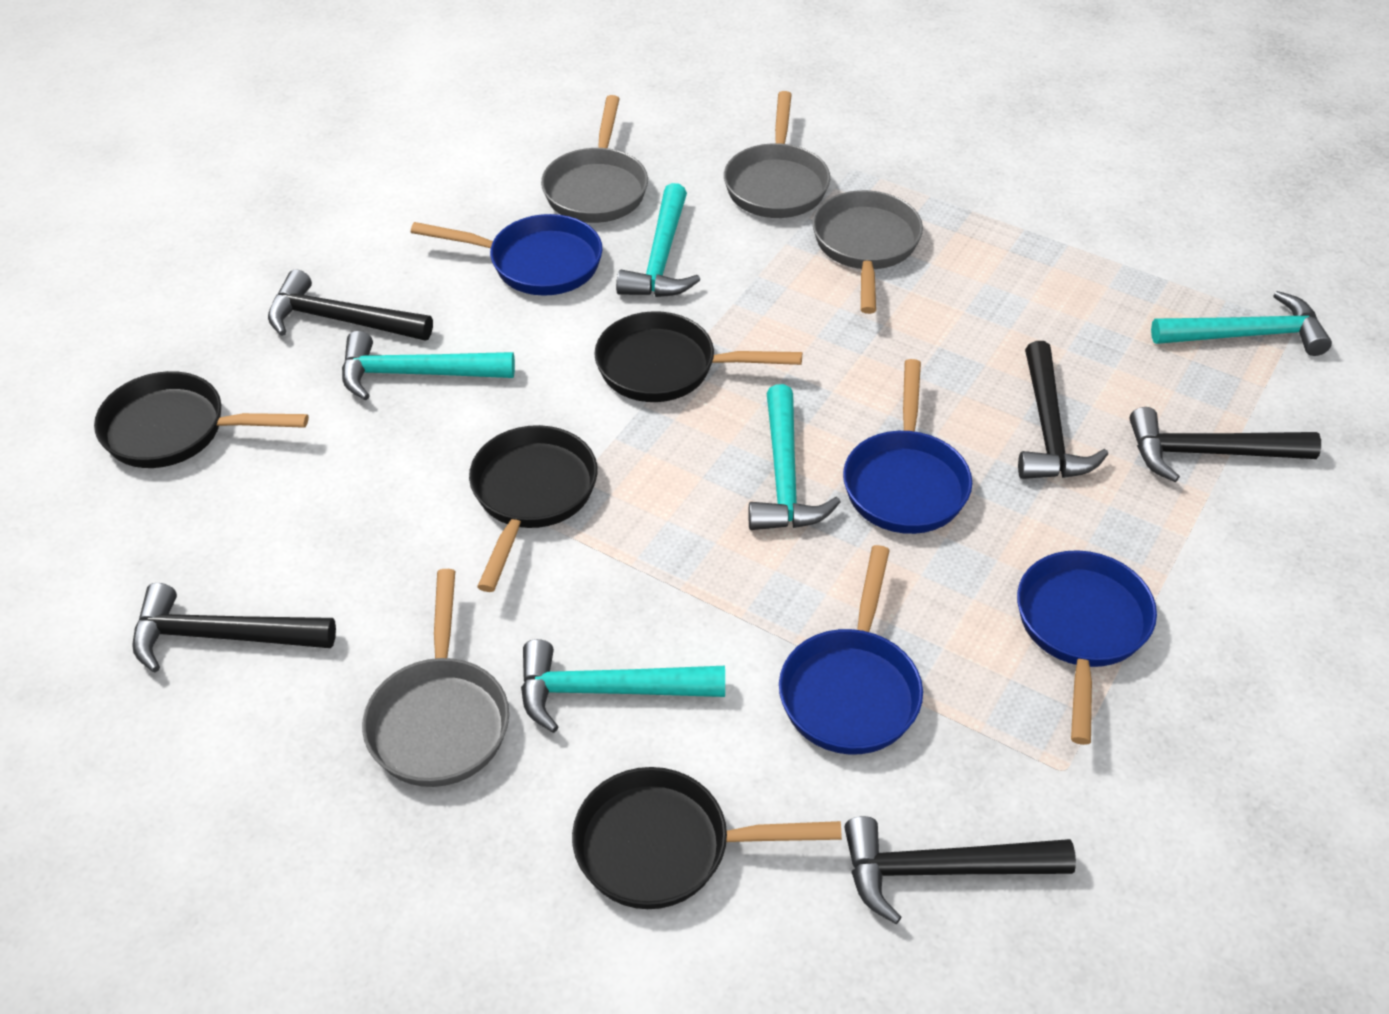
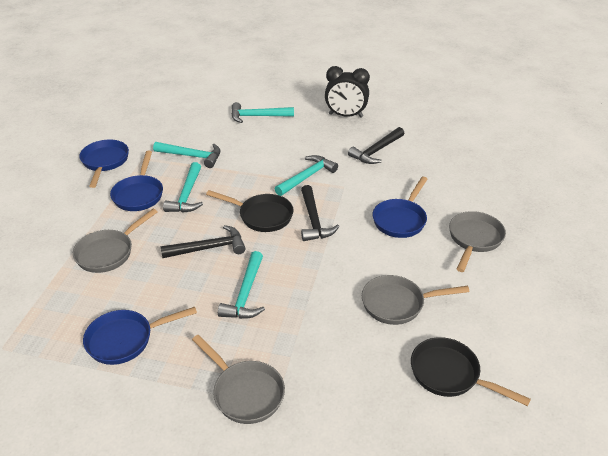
black clock: none = 0 -> [325,66,370,118] = 1
black hammer: [132,583,336,672] [268,269,433,340] [844,816,1076,924] [1018,341,1108,479] [1129,407,1321,482] = 5 -> [160,225,246,258] [301,185,340,241] [348,127,405,164] = 3
black pan: [94,371,309,468] [469,425,598,592] [572,767,842,909] [594,311,802,402] = 4 -> [206,190,294,232] [411,337,531,406] = 2

